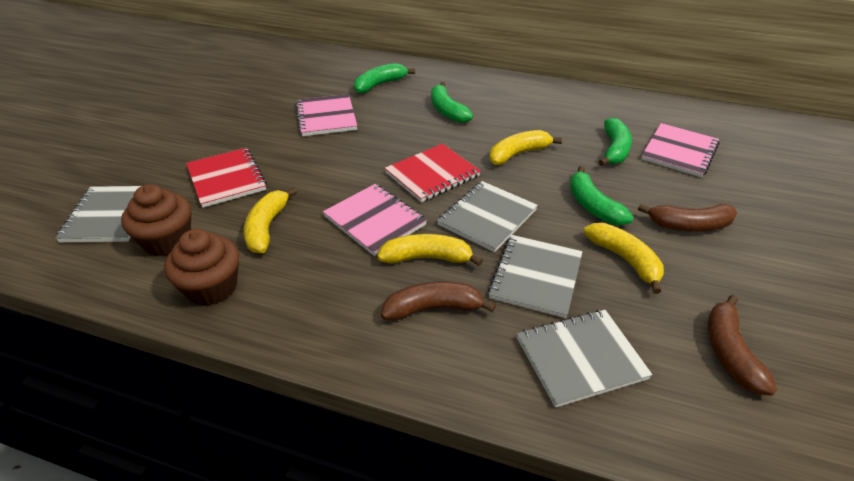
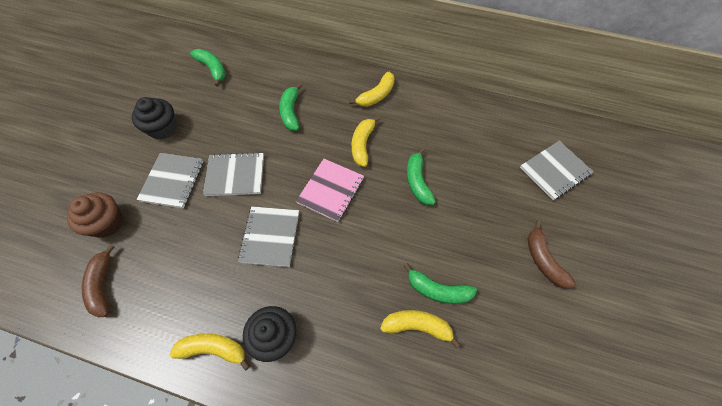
black cupcake: none = 0 -> [132,97,177,140] [243,306,297,362] = 2
brown banana: [381,282,496,321] [638,204,737,232] [708,295,778,396] = 3 -> [82,244,115,317] [528,221,576,289] = 2
brown cupcake: [121,184,191,256] [164,229,239,306] = 2 -> [67,192,123,238] = 1
pink notebook: [296,94,357,136] [323,184,427,256] [641,123,719,177] = 3 -> [296,159,364,222] = 1
red notebook: [186,148,267,208] [385,144,481,202] = 2 -> none = 0

